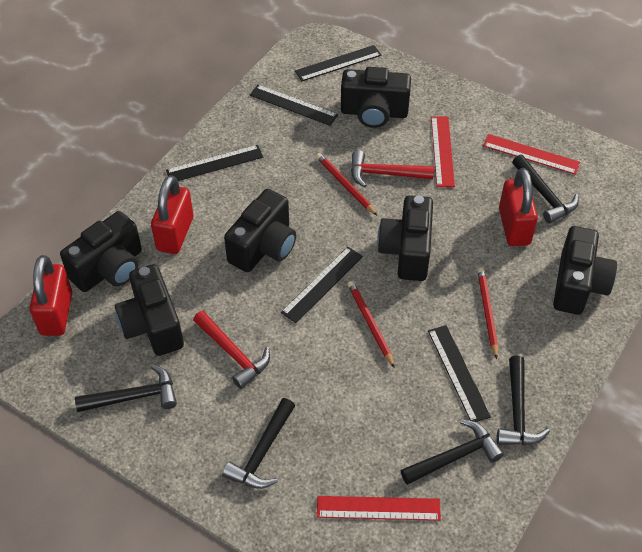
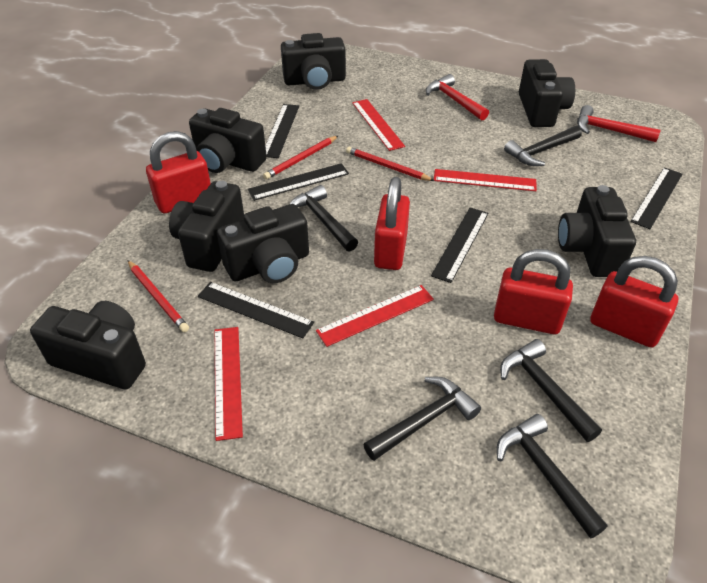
black camera: [60,211,142,292] [115,264,184,356] [224,189,296,272] [341,67,411,128] [377,195,433,281] [553,226,617,315] = 6 -> [30,301,146,389] [169,181,244,272] [189,108,267,173] [217,204,309,283] [281,33,346,90] [519,59,575,127] [558,185,636,277] = 7
red padlock: [29,255,72,336] [151,175,193,254] [499,168,538,246] = 3 -> [146,131,211,213] [374,177,410,270] [494,249,573,334] [590,256,678,348] = 4
red ruler: [317,496,441,521] [431,117,455,187] [483,134,580,175] = 3 -> [215,327,243,441] [316,285,434,347] [352,99,405,151] [434,169,537,191] = 4

